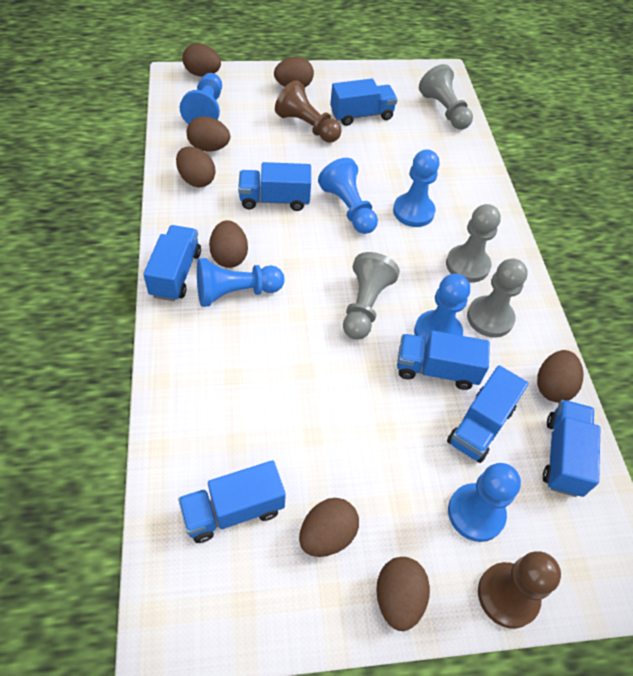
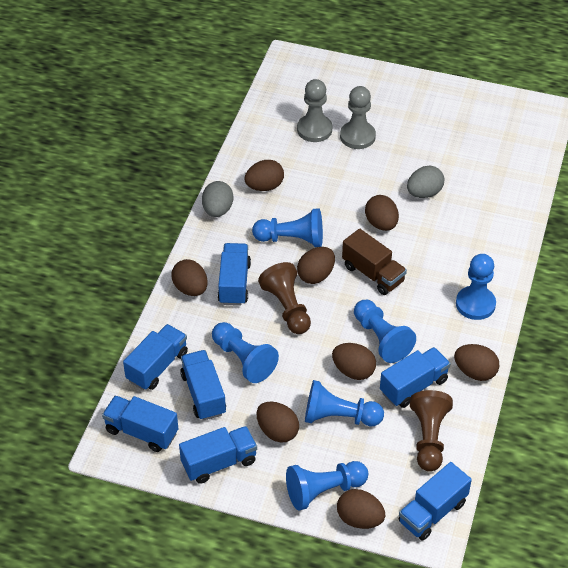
brown truck: none = 0 -> [342,229,407,295] = 1
grey egg: none = 0 -> [202,181,233,217] [407,166,444,198] = 2
grey pawn: [343,252,400,339] [419,64,473,130] [446,204,501,283] [467,259,528,337] = 4 -> [297,79,332,142] [340,86,376,149] = 2

